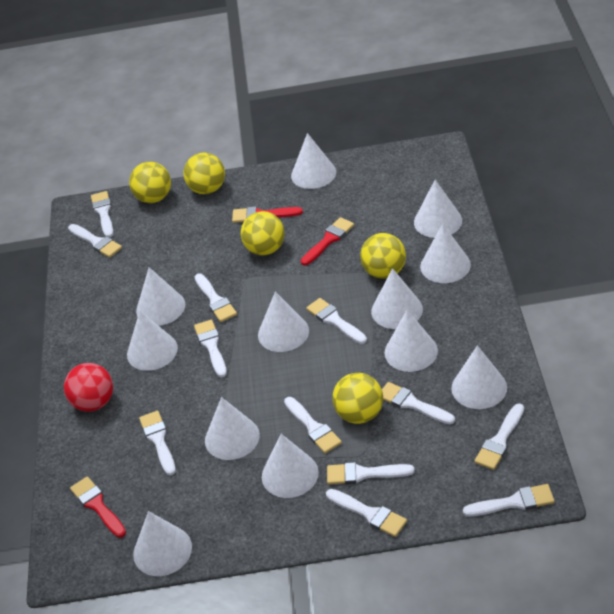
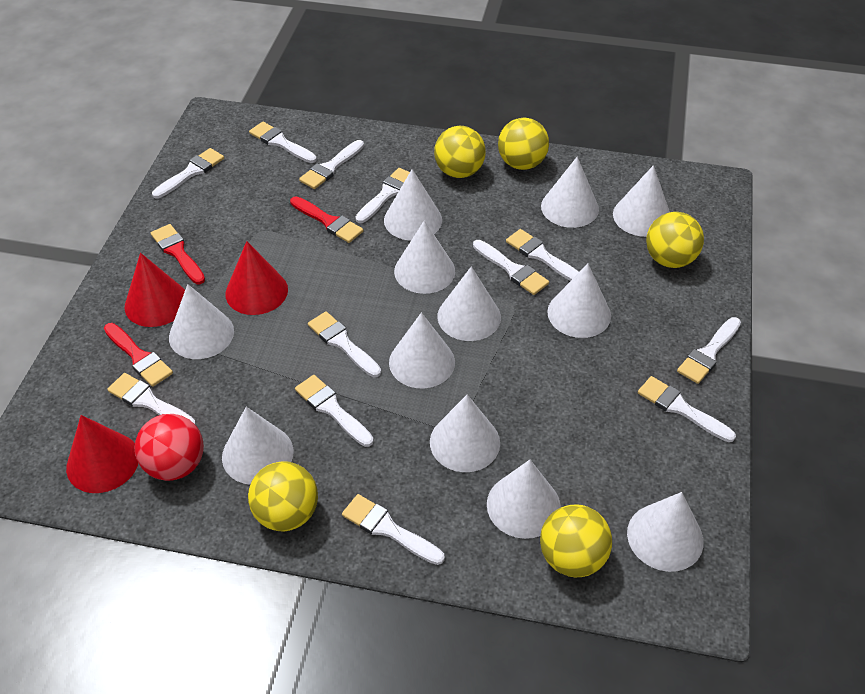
red cone: none = 0 -> [66,415,138,493] [125,253,185,327] [225,241,288,315] = 3

